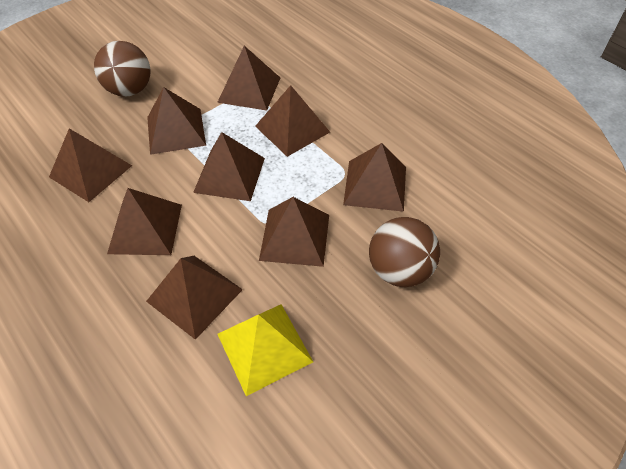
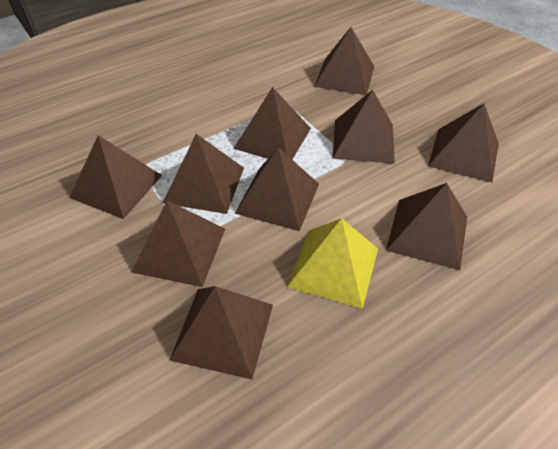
brown ball: [94,41,151,97] [369,217,440,287] = 2 -> none = 0
brown pyramid: [49,128,132,202] [107,188,182,255] [146,256,243,340] [147,87,206,155] [193,132,265,201] [217,46,280,111] [255,85,330,157] [259,197,329,267] [343,143,406,212] = 9 -> [69,135,162,219] [131,200,225,287] [163,134,244,214] [170,286,273,379] [233,87,311,159] [235,147,319,231] [314,27,374,95] [333,90,395,164] [386,183,467,270] [428,103,499,183] = 10

